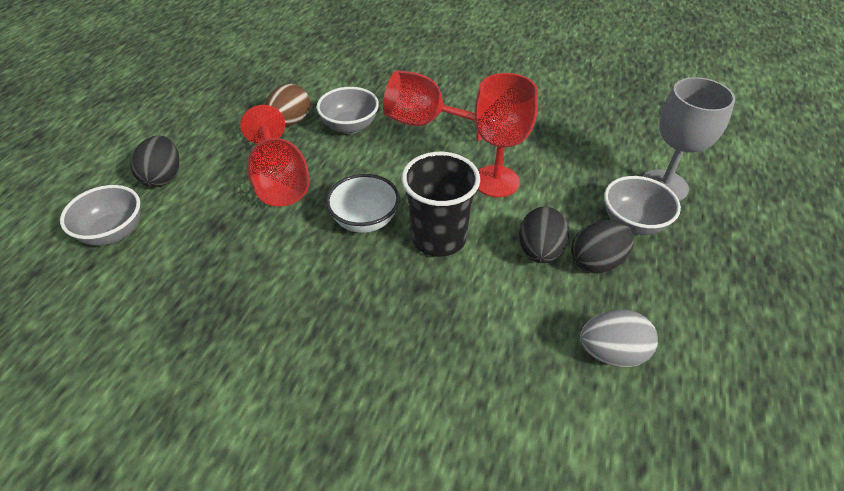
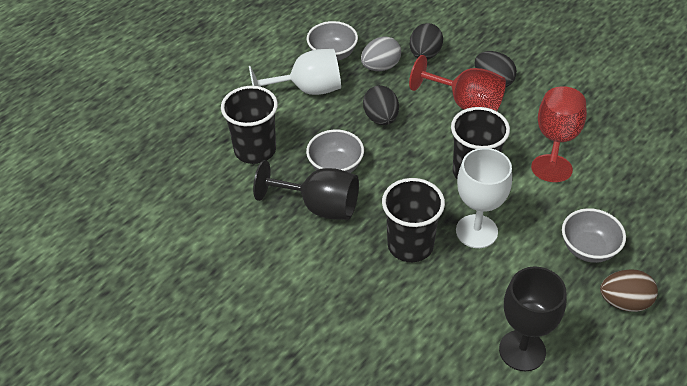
black cup: [402,152,480,257] = 1 -> [221,86,278,164] [382,178,445,262] [451,107,510,179] = 3
black goblet: none = 0 -> [253,160,359,220] [499,266,566,371] = 2
grey goblet: [642,77,735,201] = 1 -> none = 0
red goblet: [240,105,309,206] [383,70,482,141] [474,73,538,197] = 3 -> [409,55,506,111] [531,86,587,182] = 2
white bowl: [326,174,400,233] = 1 -> none = 0
white goblet: none = 0 -> [249,49,341,95] [456,148,512,248] = 2

